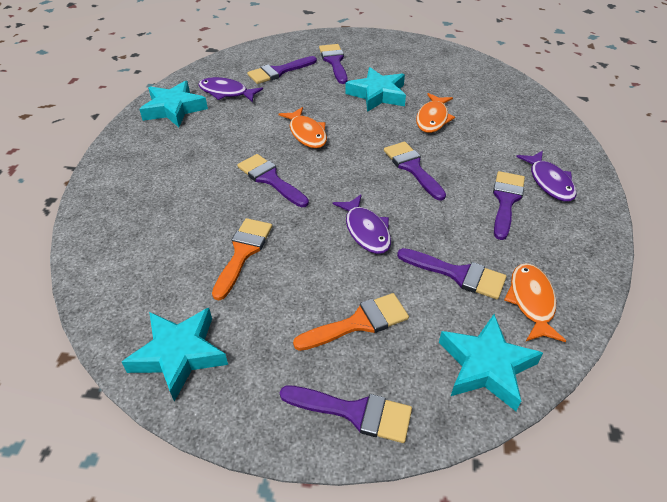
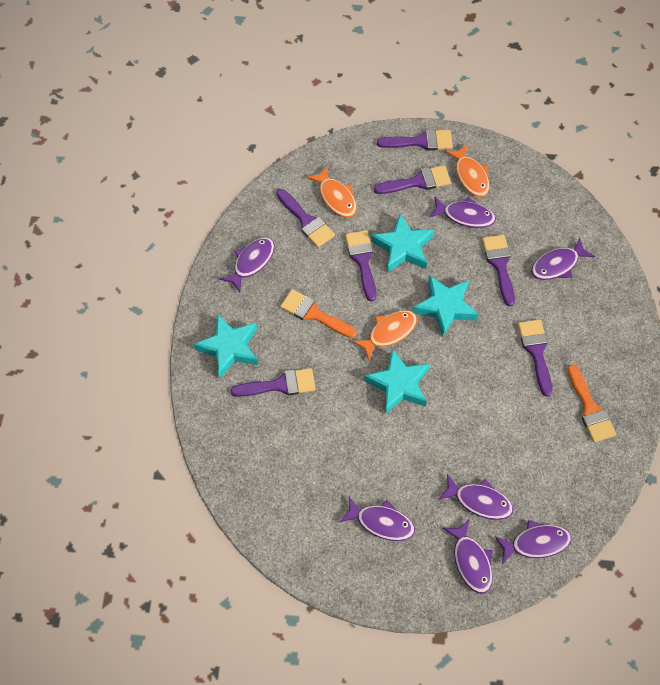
purple fish: [198,77,263,102] [333,194,391,254] [516,151,577,201] = 3 -> [220,237,275,292] [340,497,415,541] [429,196,496,228] [438,474,513,520] [443,519,493,594] [494,520,571,564] [531,238,595,280] = 7

